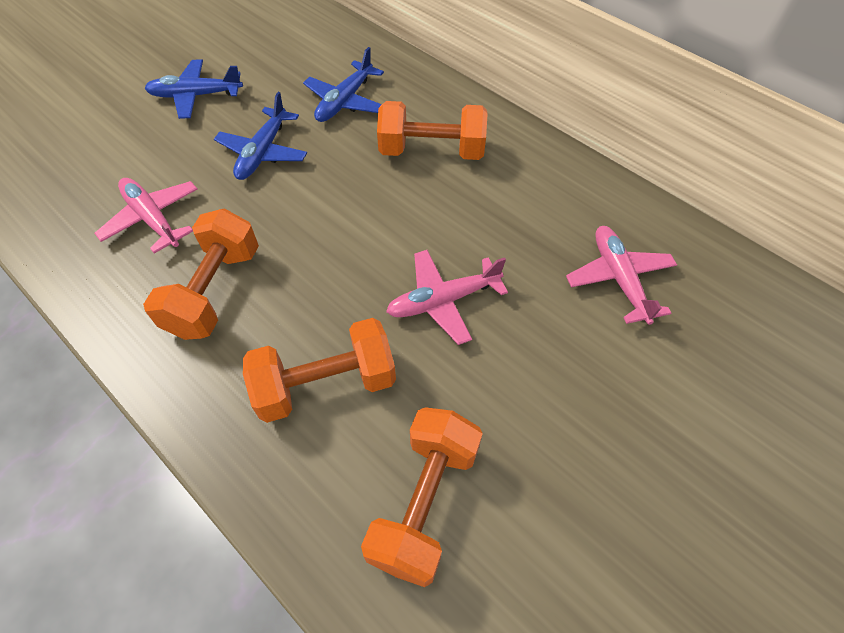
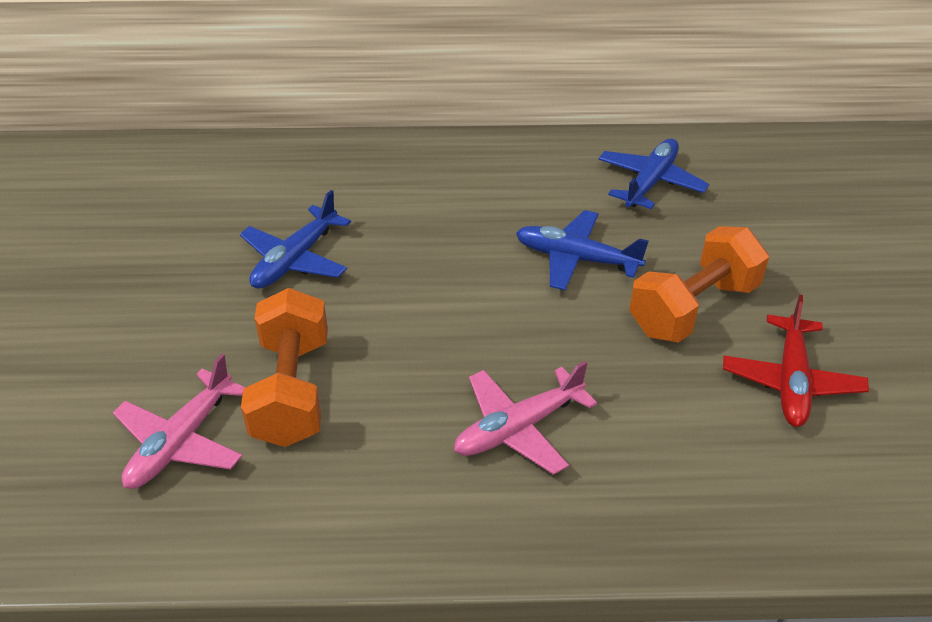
orange dumbbell: [143,209,259,340] [243,318,396,423] [361,407,483,587] [377,101,488,160] = 4 -> [241,288,328,447] [629,226,769,343] = 2
pink plane: [95,178,197,254] [386,250,508,345] [566,226,677,325] = 3 -> [113,354,246,489] [454,361,597,475] = 2
red plane: none = 0 -> [723,295,869,427] = 1

